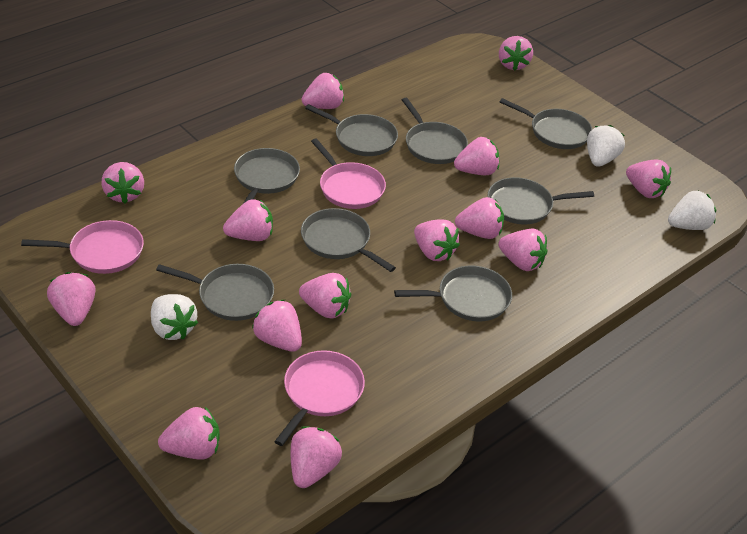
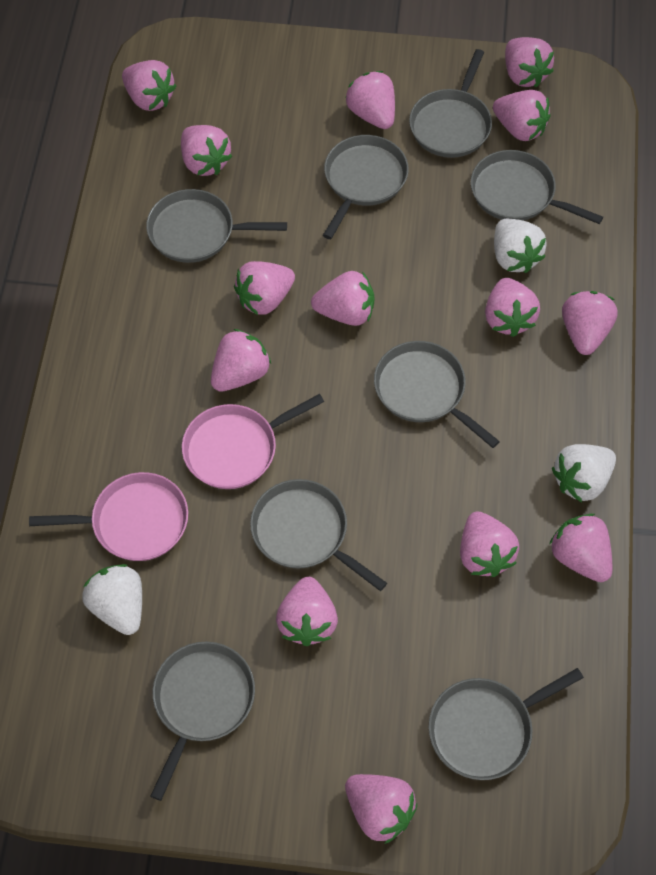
pink pan: [21,220,144,274] [274,350,365,446] [311,138,386,209] = 3 -> [29,472,188,561] [182,394,324,489] = 2

